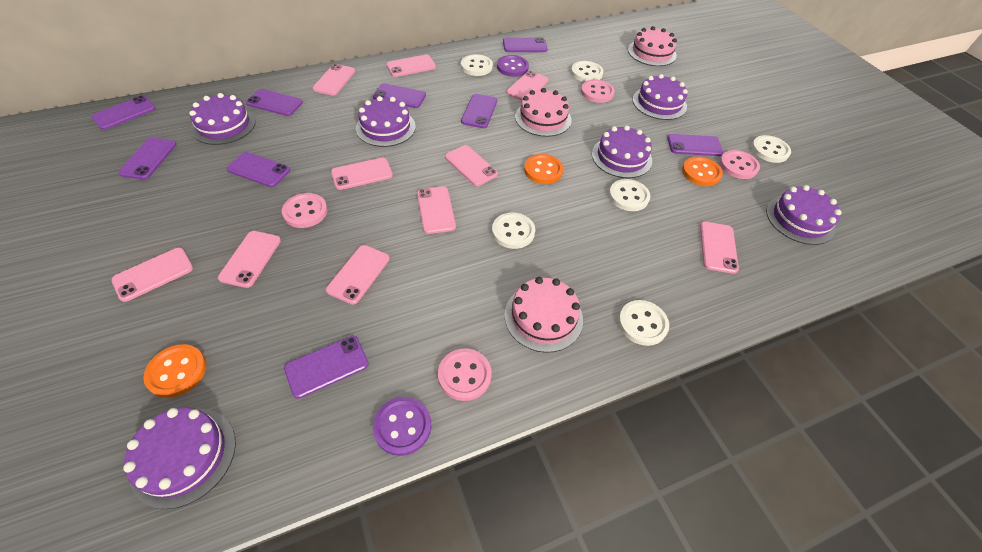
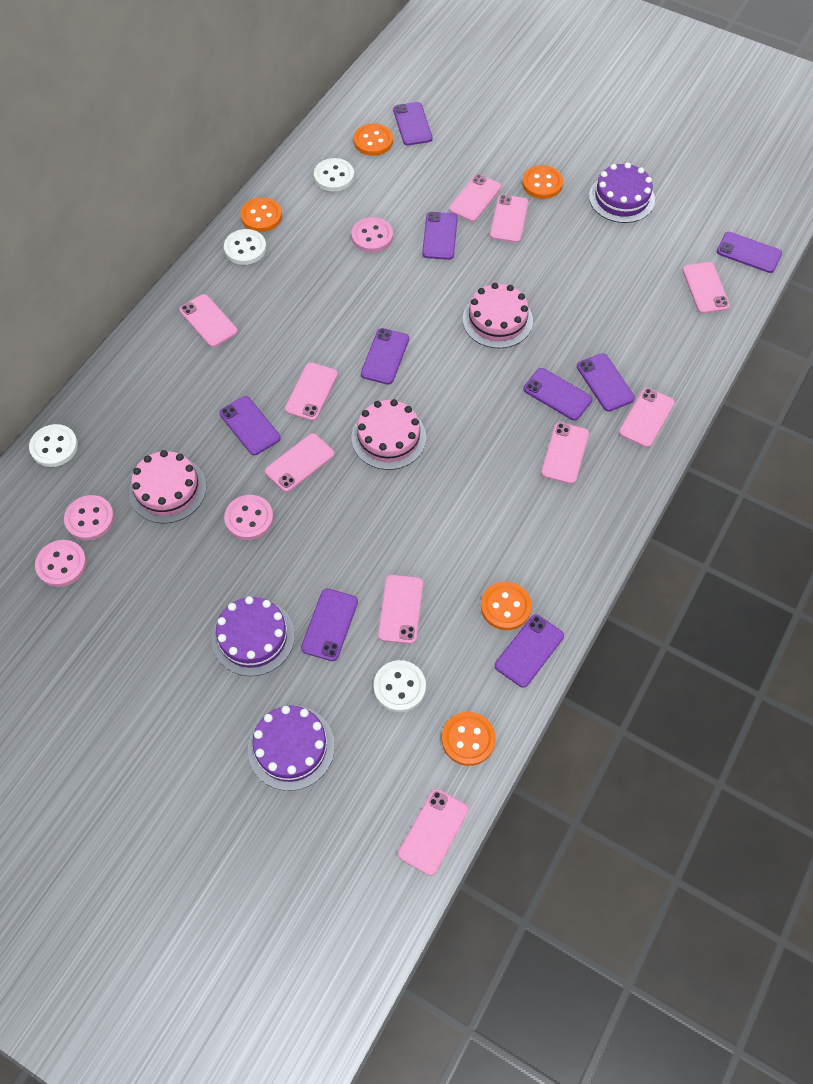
orange button: [143,344,207,398] [524,154,563,184] [682,156,723,186] = 3 -> [240,197,282,232] [354,124,393,156] [442,712,496,766] [481,581,532,630] [522,165,563,199] = 5
purple button: [373,397,431,456] [497,55,529,77] = 2 -> none = 0
purple cake: [123,408,236,509] [189,93,256,145] [356,96,416,147] [592,125,652,178] [633,74,688,120] [766,185,842,245] = 6 -> [212,596,295,676] [248,706,335,791] [589,162,655,223] = 3
white button: [461,54,493,76] [492,213,535,249] [571,61,603,82] [609,179,650,211] [618,300,669,346] [751,135,791,163] = 6 -> [29,424,78,467] [224,229,266,265] [314,158,354,191] [374,660,426,712] = 4

